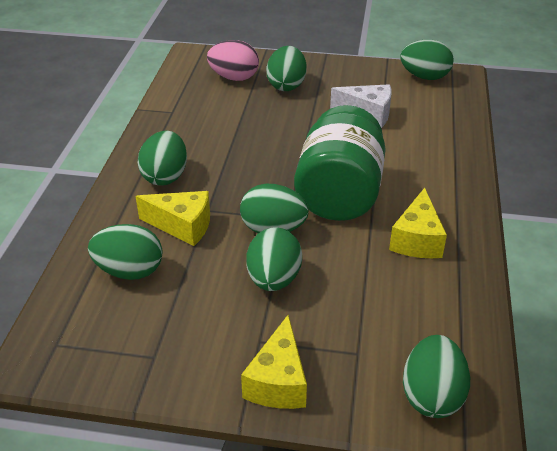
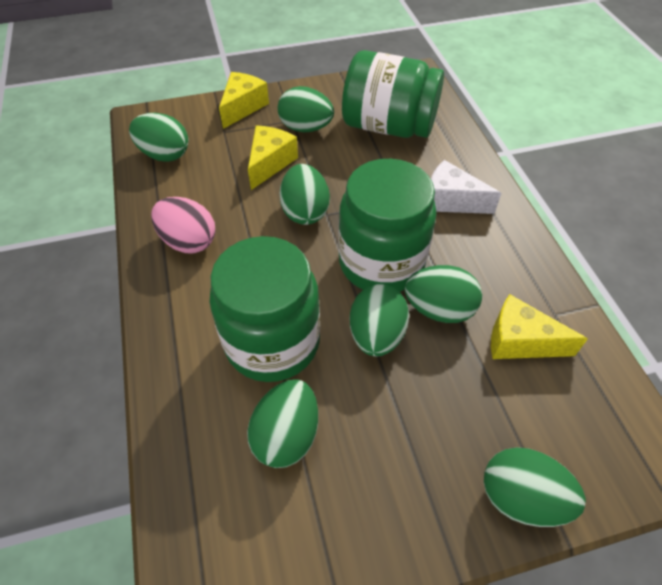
green jar: [294,105,386,221] = 1 -> [209,236,320,382] [338,159,437,292] [342,50,444,138] = 3

